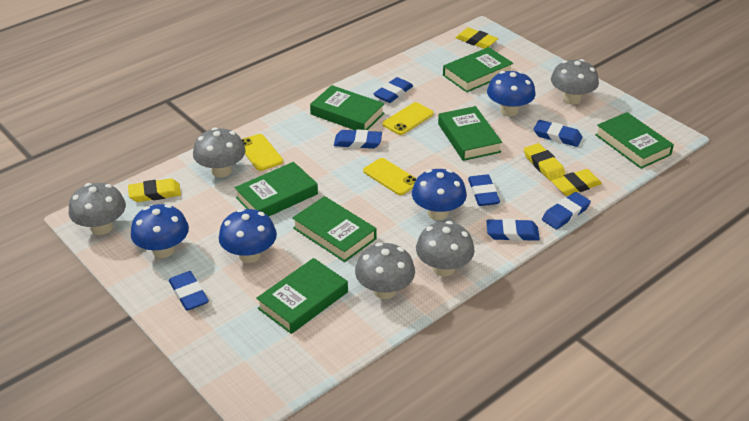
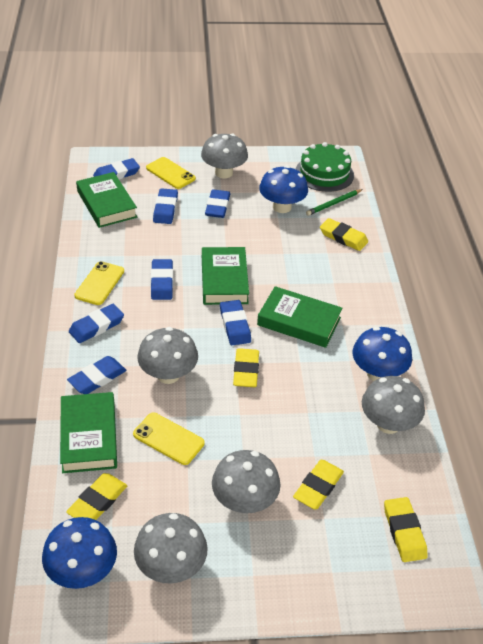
blue mushroom: [131,204,189,258] [219,209,277,263] [412,169,467,220] [487,71,535,117] = 4 -> [42,517,117,589] [259,166,308,213] [353,327,412,381] = 3
green book: [235,162,318,216] [256,258,348,334] [292,196,377,262] [310,85,385,130] [438,106,502,161] [443,47,513,92] [595,112,674,169] = 7 -> [60,392,117,473] [76,172,137,228] [202,247,249,305] [257,286,342,348] = 4
green cake: none = 0 -> [296,142,354,192] = 1
green pencil: none = 0 -> [306,189,363,216] = 1
yellow eraser: [128,178,181,202] [455,28,498,49] [524,143,566,181] [552,169,602,196] = 4 -> [66,473,127,520] [233,348,259,387] [293,460,344,509] [320,218,368,251] [384,497,428,562] = 5

